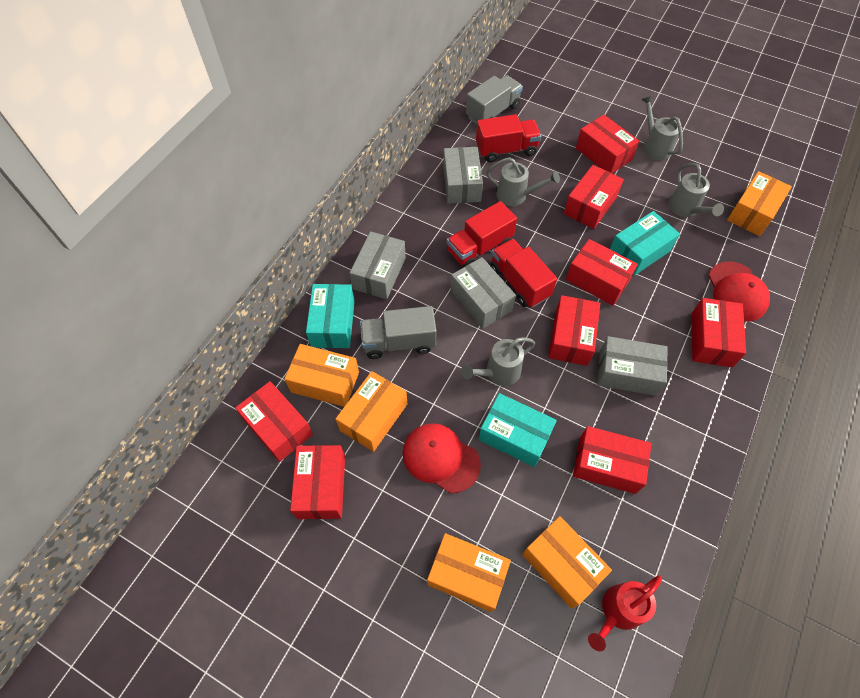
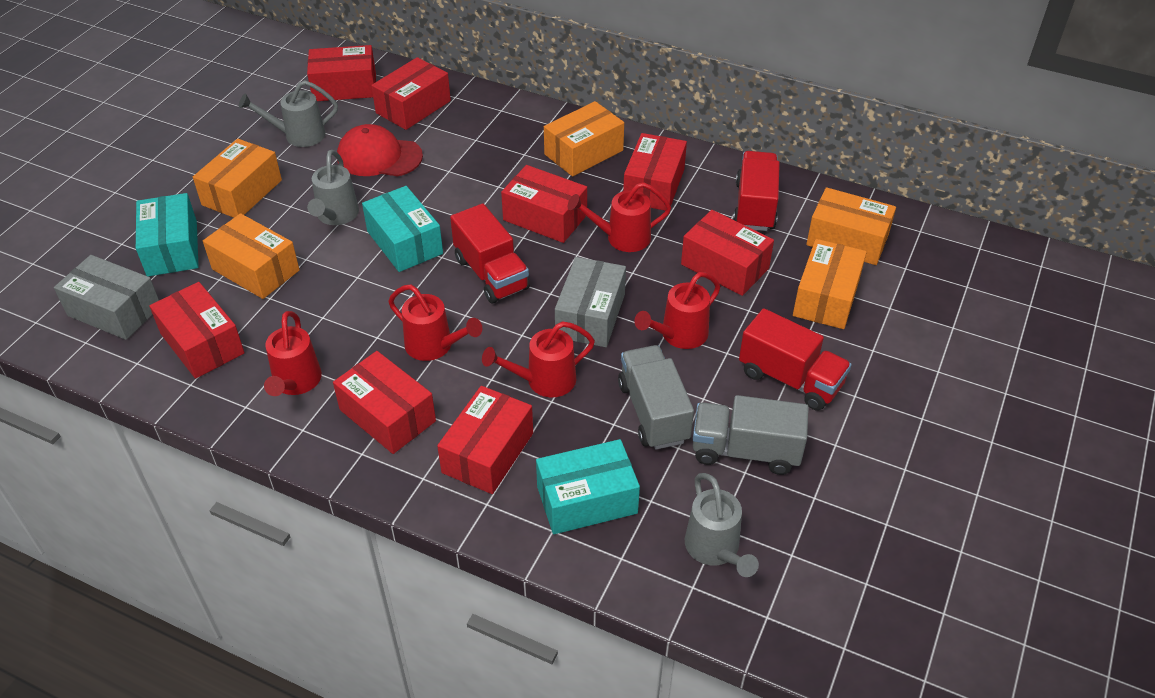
grey box: [350,231,406,299] [443,147,483,204] [451,257,516,329] [597,336,668,396] = 4 -> [54,255,159,340] [555,257,626,347] = 2
grey watering can: [461,337,535,386] [486,157,560,206] [641,95,683,160] [668,163,724,217] = 4 -> [239,80,338,147] [307,150,359,225] [685,473,759,577] = 3
red cap: [403,423,481,493] [708,262,770,322] = 2 -> [337,124,423,176] = 1
red watering can: [588,575,662,651] = 1 -> [264,311,322,396] [388,285,482,361] [482,321,595,397] [568,182,671,252] [634,272,720,349] = 5

